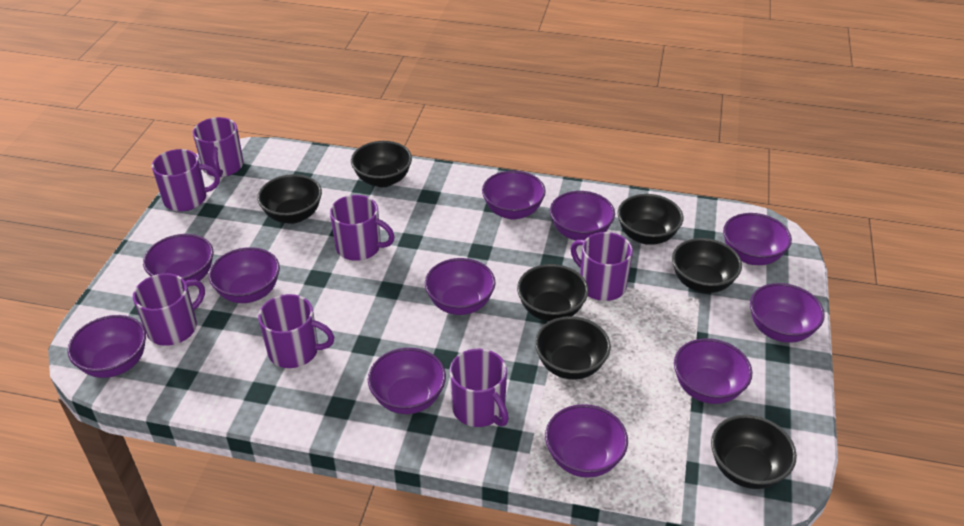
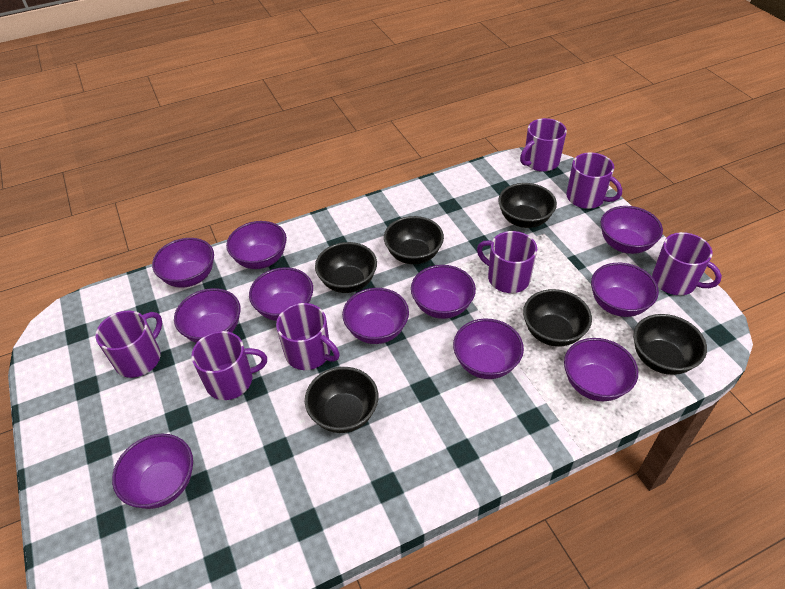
black bowl: [257,174,322,224] [351,141,412,187] [517,264,589,321] [535,316,611,380] [617,194,683,245] [672,238,742,293] [711,415,797,489] = 7 -> [305,367,378,433] [315,242,377,293] [384,216,444,264] [498,183,557,228] [523,289,592,347] [633,314,707,375] = 6

